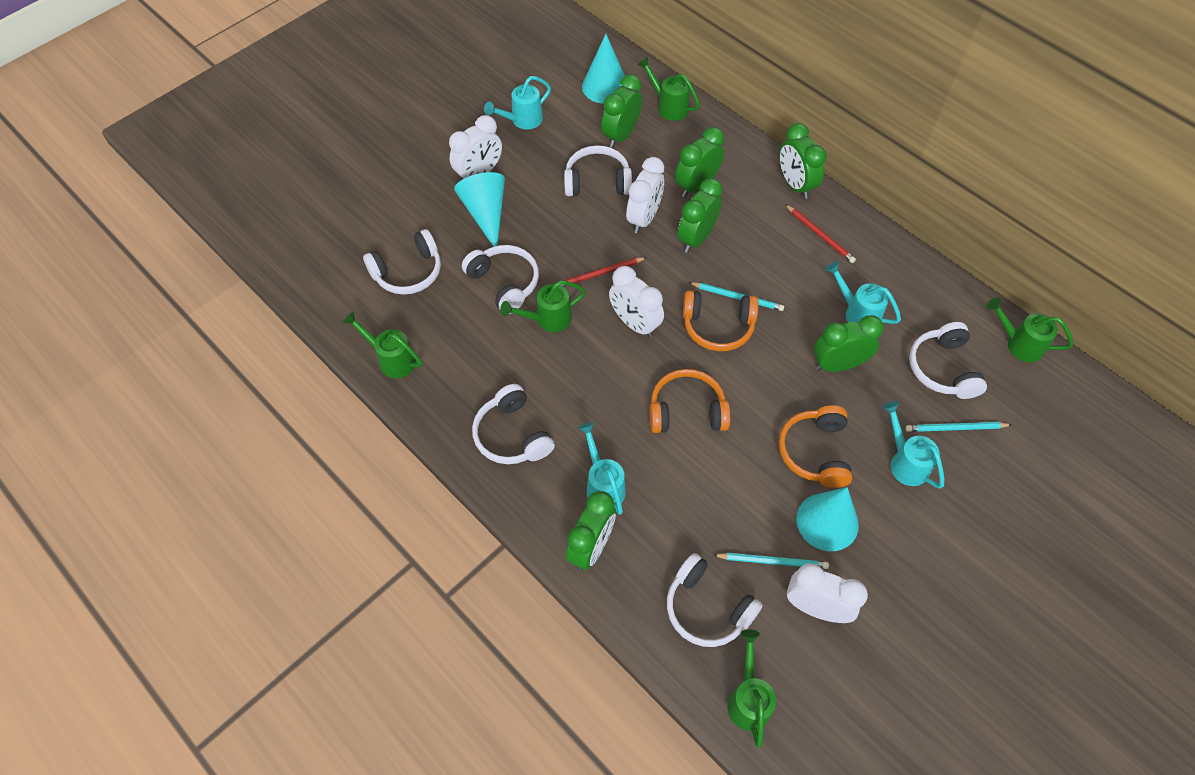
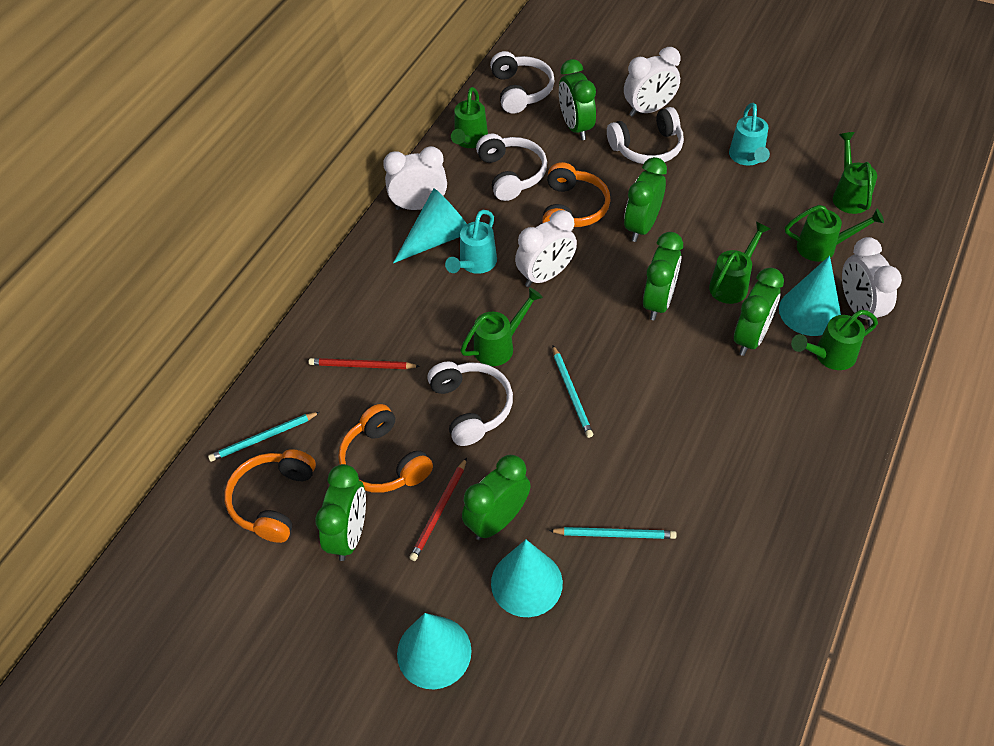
green watering can: [343,311,423,378] [500,280,586,332] [637,57,700,121] [728,629,776,748] [986,297,1073,362] = 5 -> [451,87,488,148] [460,287,543,366] [709,222,770,304] [785,205,884,262] [791,310,878,370] [833,132,877,214] = 6
turquoise cone: [454,172,505,247] [582,34,625,104] [796,487,859,551] = 3 -> [393,189,467,263] [397,613,472,689] [491,540,563,617] [779,256,841,336] = 4
turquoise watering can: [484,76,551,129] [578,422,626,515] [825,261,901,324] [882,401,944,489] = 4 -> [445,210,497,274] [729,103,770,165] = 2
white headphones: [363,229,441,295] [462,245,539,314] [472,384,555,464] [564,145,632,196] [667,553,762,647] [909,322,987,399] = 6 -> [427,361,513,446] [476,134,547,201] [490,51,554,114] [607,107,684,164] = 4

